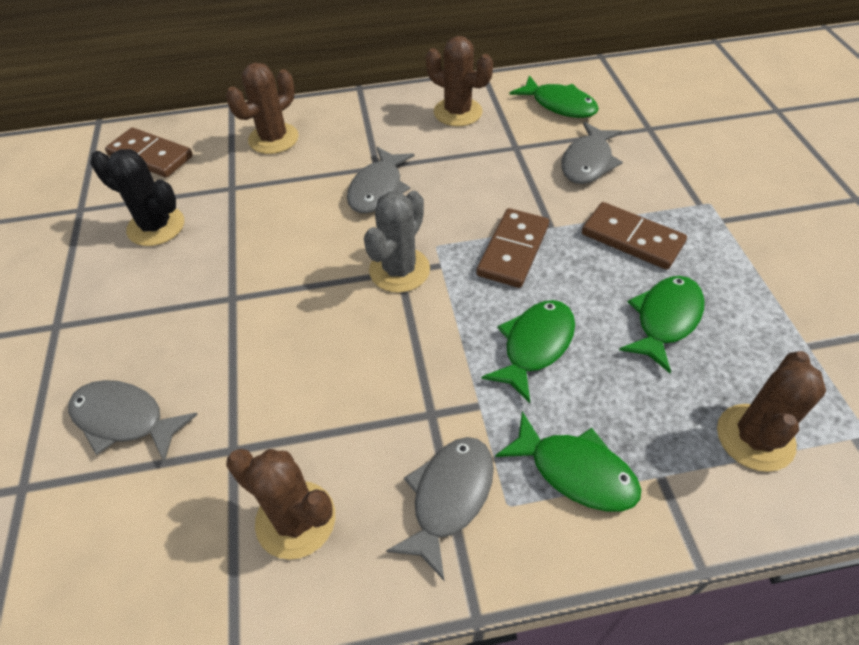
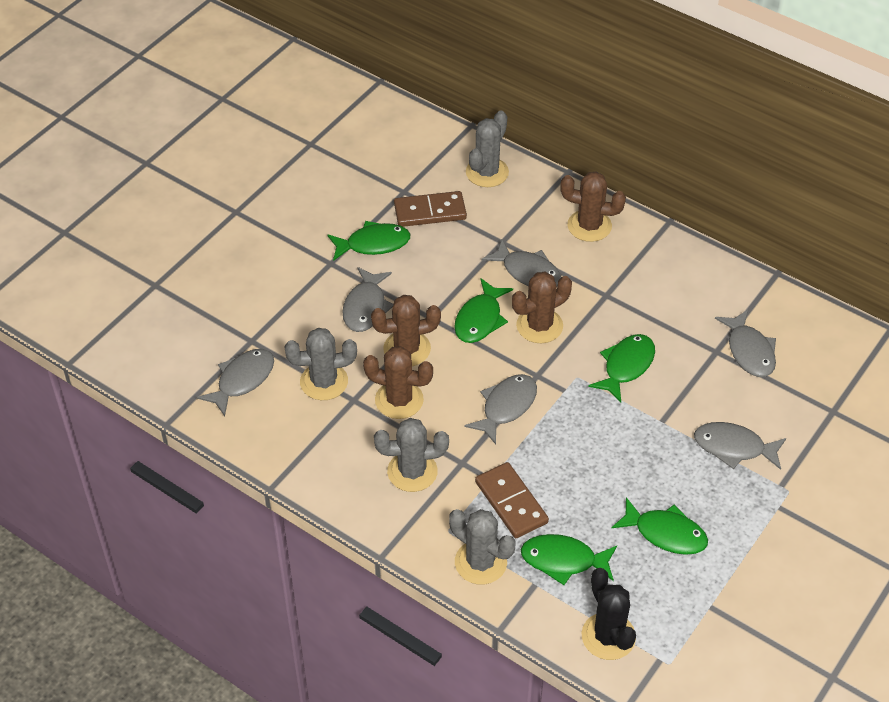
brown domino: [105,127,193,178] [476,208,549,288] [582,202,687,270] = 3 -> [394,191,467,227] [475,462,549,538] = 2
green fish: [481,300,575,403] [495,411,642,512] [509,75,599,118] [619,276,704,373] = 4 -> [327,221,410,261] [454,278,513,343] [521,534,617,585] [588,334,655,402] [612,497,708,555] = 5
grey cactus: [364,191,430,293] = 1 -> [284,328,357,400] [374,418,449,492] [449,509,515,585] [466,110,509,187] = 4
grey fish: [68,380,198,462] [347,147,414,213] [386,437,494,580] [561,122,623,184] = 4 -> [197,349,274,417] [342,267,393,332] [465,374,537,444] [482,240,561,287] [694,422,786,470] [715,310,776,377] = 6

